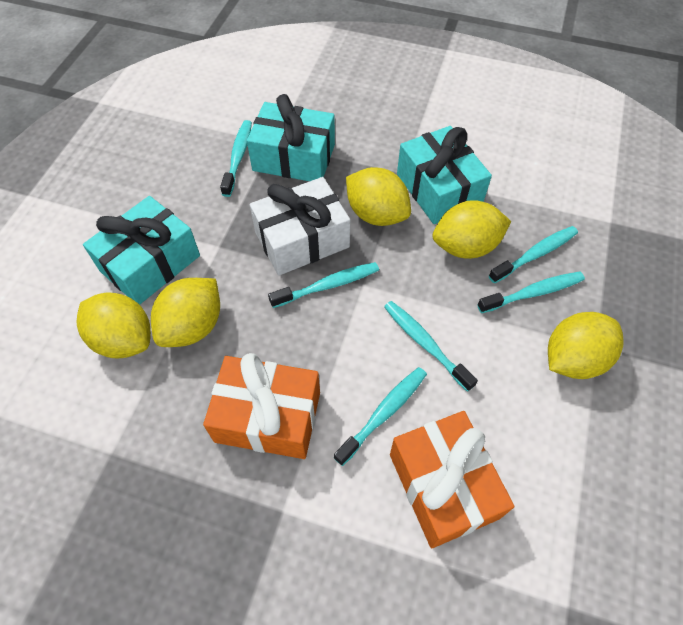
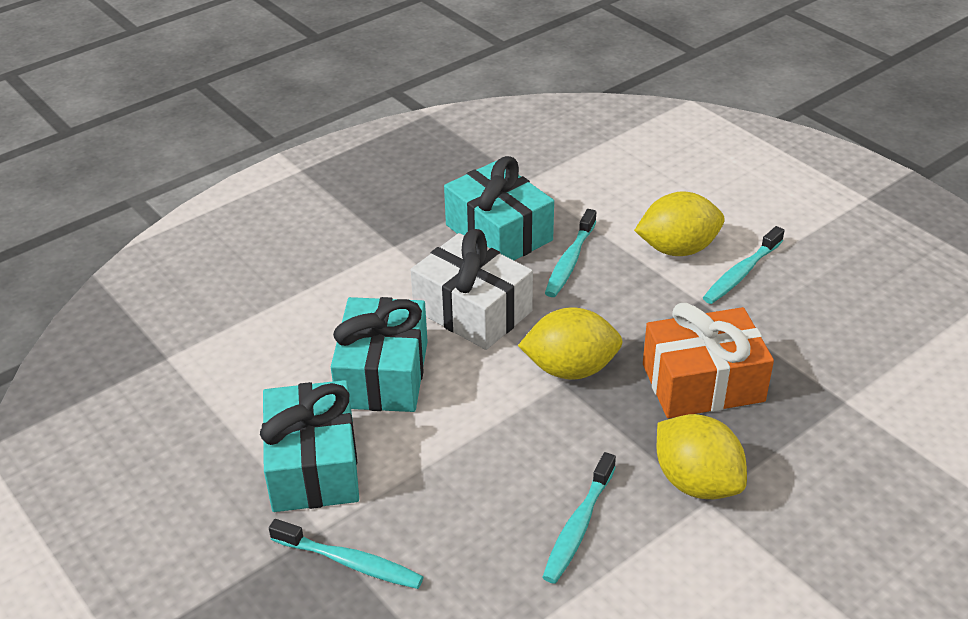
orange gift: [203,353,320,459] [390,411,515,548] = 2 -> [643,303,774,418] = 1
turquoise toothbrush: [220,120,252,197] [268,262,379,308] [334,367,427,466] [384,301,478,392] [477,272,585,313] [489,226,578,283] = 6 -> [269,519,423,589] [542,452,616,584] [545,209,596,297] [703,226,785,304] = 4
yellow lemon: [77,292,151,358] [151,278,220,347] [346,167,411,226] [433,200,511,259] [548,312,624,379] = 5 -> [518,307,623,380] [634,191,725,256] [657,414,747,499] = 3

